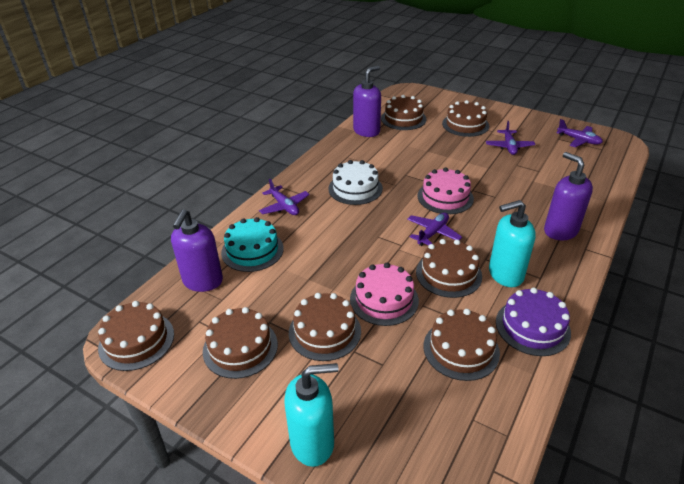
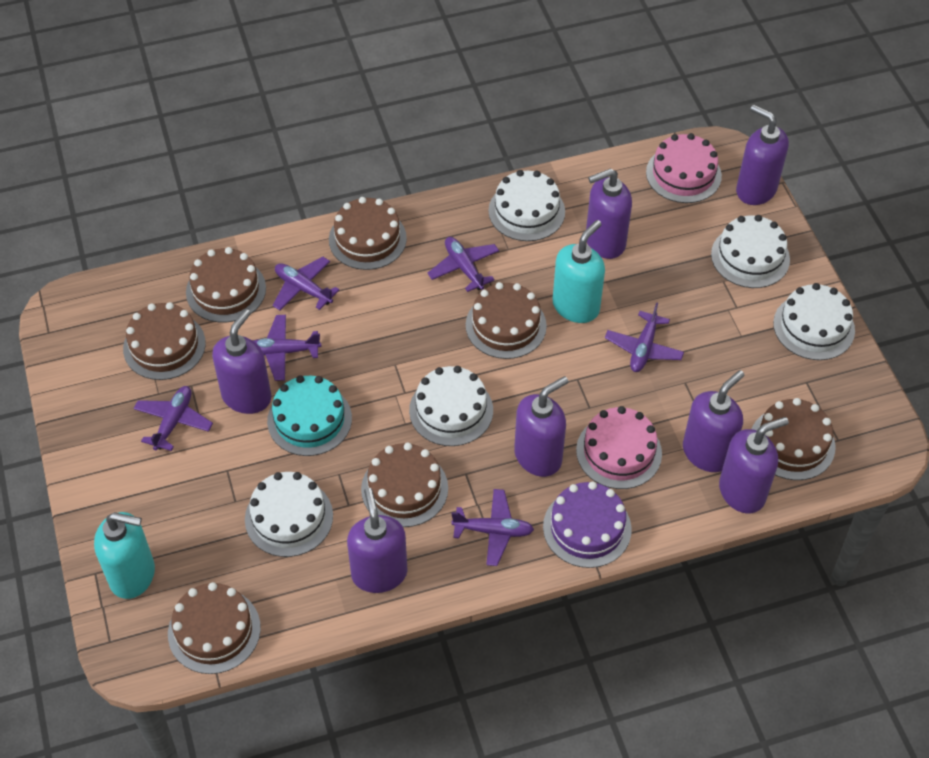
purple plane: [259,179,310,215] [407,213,462,246] [486,121,535,155] [556,119,603,147] = 4 -> [133,386,213,451] [254,315,321,381] [272,257,340,310] [427,237,499,292] [451,489,534,566] [605,302,684,372] = 6
purple soap dispenser: [171,209,223,292] [353,66,381,137] [544,152,593,240] = 3 -> [212,309,271,414] [347,488,408,593] [514,376,568,477] [586,168,632,259] [683,370,744,472] [719,417,789,514] [736,105,789,205] = 7
white cake: [328,160,383,205] = 1 -> [245,472,333,557] [409,366,493,446] [488,170,565,241] [711,215,790,288] [773,283,855,360] = 5

